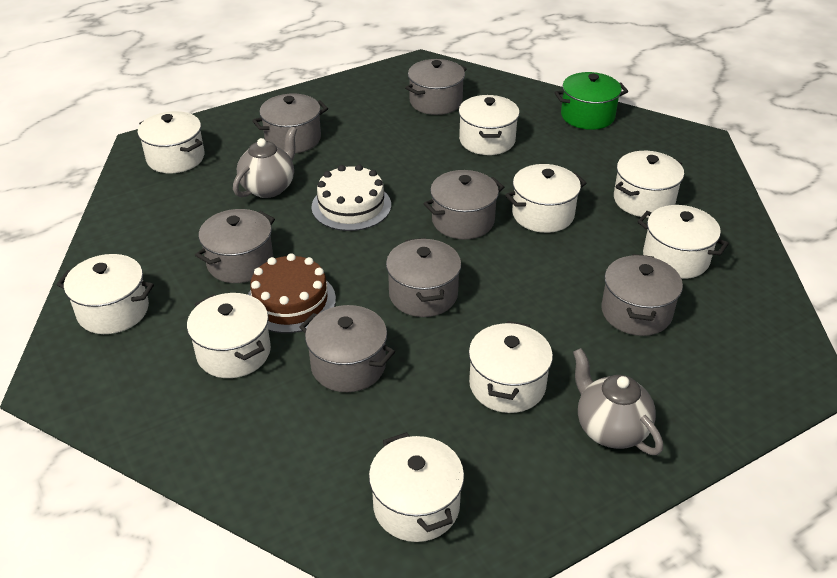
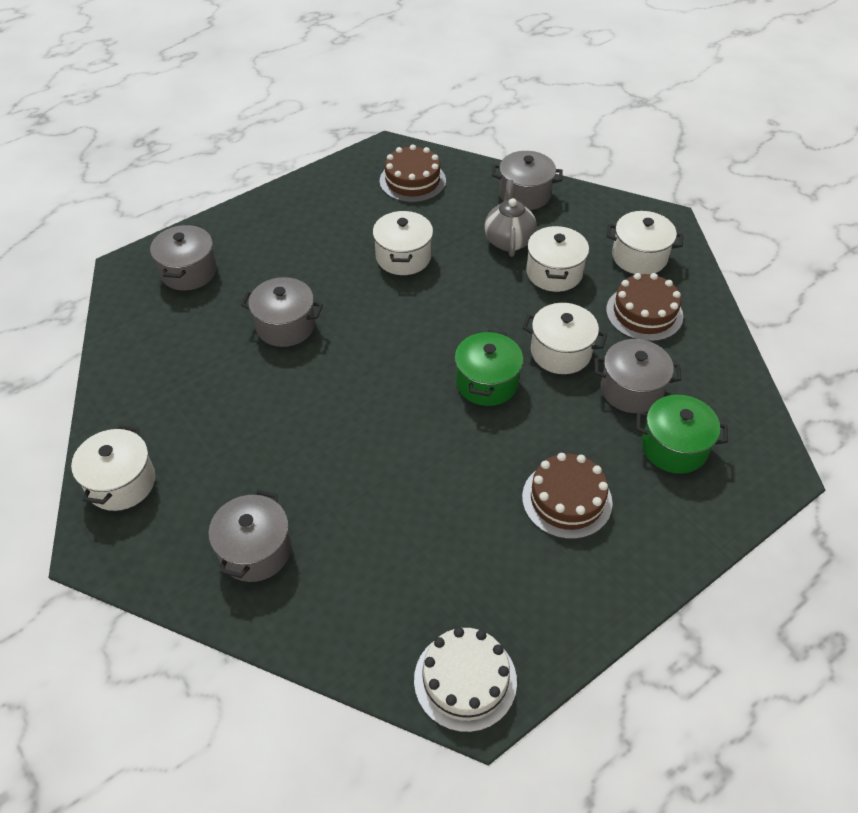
brown cake: [248,253,336,333] = 1 -> [380,144,446,203] [522,453,613,539] [606,273,683,342] = 3
green pot: [554,72,628,130] = 1 -> [455,330,523,406] [636,395,728,474] = 2
grey pot: [195,209,275,283] [252,94,328,153] [300,305,395,392] [386,238,461,317] [405,59,466,115] [423,170,504,239] [601,254,683,336] = 7 -> [150,224,217,291] [208,490,291,582] [241,277,323,347] [492,151,563,210] [595,339,682,413] = 5
grey teapot: [233,126,297,198] [573,348,663,455] = 2 -> [484,180,537,257] = 1
white pot: [57,254,154,334] [137,111,204,173] [187,293,271,378] [369,432,464,542] [459,95,520,155] [469,321,553,413] [505,164,587,233] [614,151,684,218] [637,205,729,279] = 9 -> [71,425,155,511] [373,210,433,275] [522,303,607,374] [526,225,589,292] [607,211,683,274] = 5

